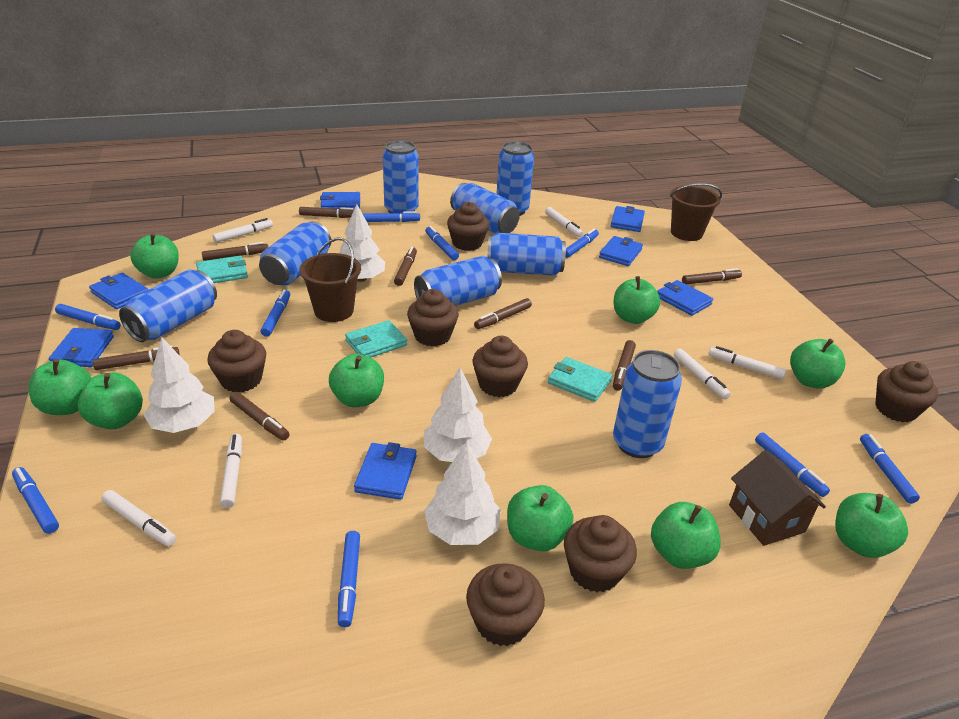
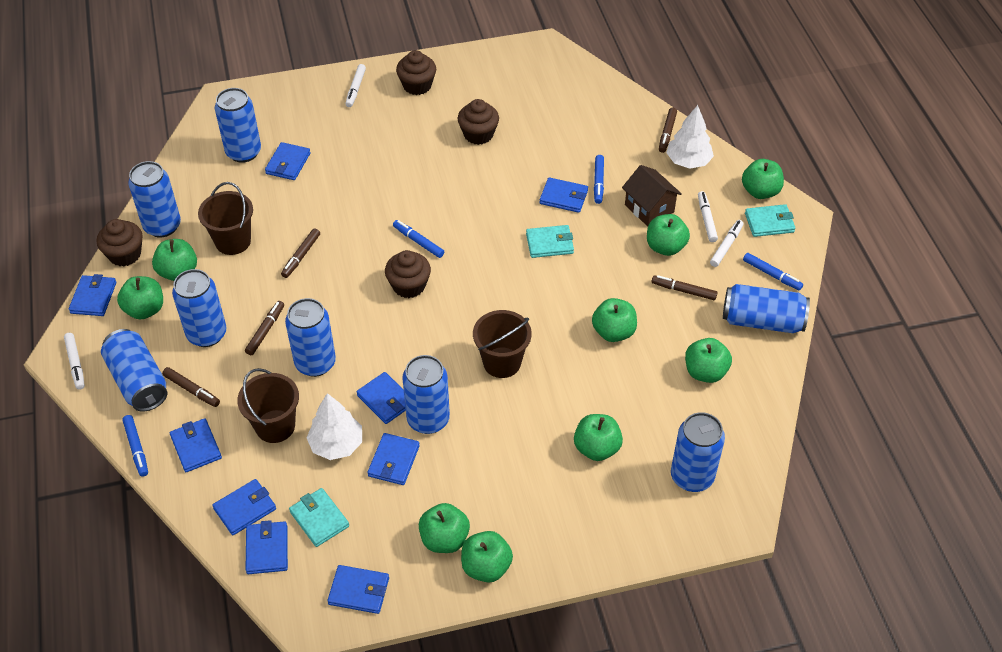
blue marker: [12,467,59,534] [55,304,121,330] [261,290,290,337] [338,531,360,627] [363,211,420,222] [425,226,459,260] [565,228,599,258] [755,432,830,497] [860,434,920,504] = 9 -> [122,415,148,477] [393,220,444,258] [594,155,604,204] [743,253,803,290] = 4
blue wallet: [49,328,114,367] [89,273,148,309] [320,192,360,210] [354,442,417,500] [599,236,643,266] [611,206,645,232] [657,280,713,316] = 7 -> [69,274,116,316] [170,418,222,472] [212,479,276,535] [245,520,288,574] [265,142,310,180] [327,565,389,614] [357,372,406,424] [367,433,420,485] [539,177,588,213] = 9
brown bucket: [300,238,361,322] [670,183,722,241] = 2 -> [198,182,253,255] [237,368,299,443] [473,310,532,378] = 3
brown cupcake: [207,330,266,392] [407,289,459,346] [447,202,489,251] [466,563,545,646] [473,336,528,397] [564,515,637,593] [875,361,938,422] = 7 -> [97,219,143,267] [385,250,431,298] [396,50,436,95] [458,99,499,145] = 4
brown marker: [93,345,180,370] [202,242,269,261] [230,392,290,441] [299,207,354,218] [394,247,417,286] [474,298,532,329] [613,340,636,391] [682,268,742,284] = 8 -> [162,367,220,407] [245,301,284,355] [281,228,320,278] [651,275,718,300] [659,108,677,153] = 5
white marker: [102,490,176,546] [213,218,273,243] [220,434,242,508] [545,207,583,237] [674,349,731,400] [708,346,786,379] = 6 -> [64,333,85,390] [345,64,366,107] [698,191,718,242] [710,220,743,267] = 4
white tree: [144,337,215,433] [340,204,385,282] [424,368,492,462] [424,441,501,545] = 4 -> [307,393,362,460] [666,105,714,169] = 2

